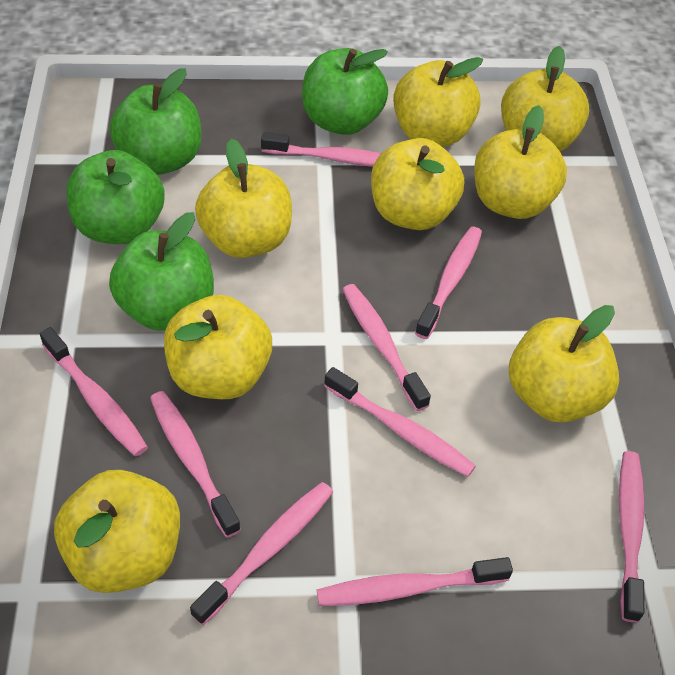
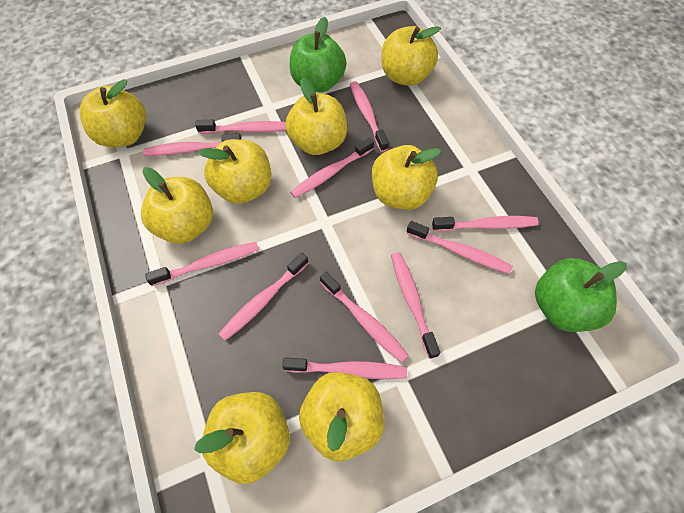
green apple: [67,150,165,244] [109,212,214,331] [110,68,201,175] [302,48,388,135] = 4 -> [289,17,347,93] [535,258,627,332] = 2
pink toothbrush: [40,327,148,456] [150,391,241,538] [190,482,333,625] [261,132,381,167] [317,557,513,606] [324,367,476,477] [342,284,431,411] [415,227,482,339] [619,451,644,623] = 9 -> [143,133,242,156] [145,242,259,286] [195,120,286,134] [219,253,309,341] [282,358,407,379] [290,137,374,198] [320,272,409,363] [350,81,389,152] [391,252,440,359] [407,221,513,274] [432,216,539,231] = 11

